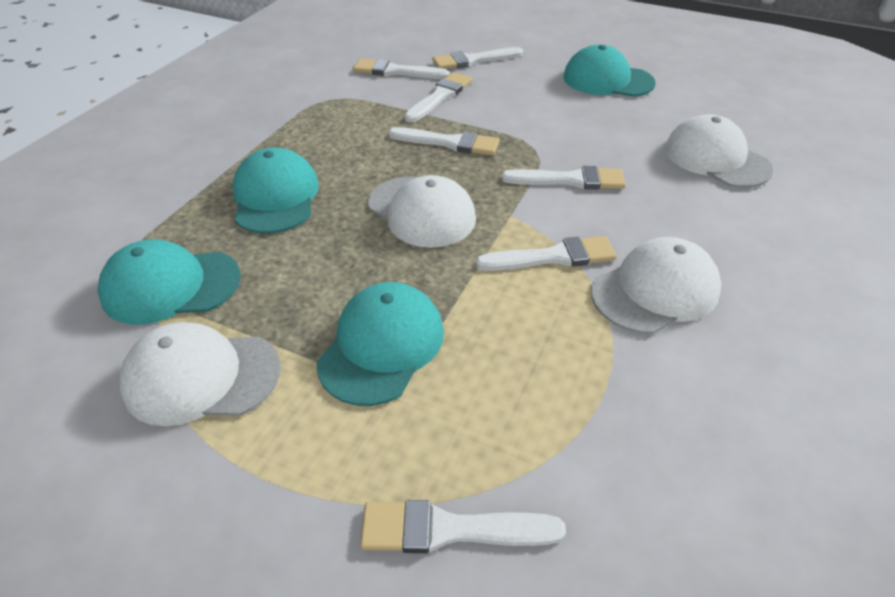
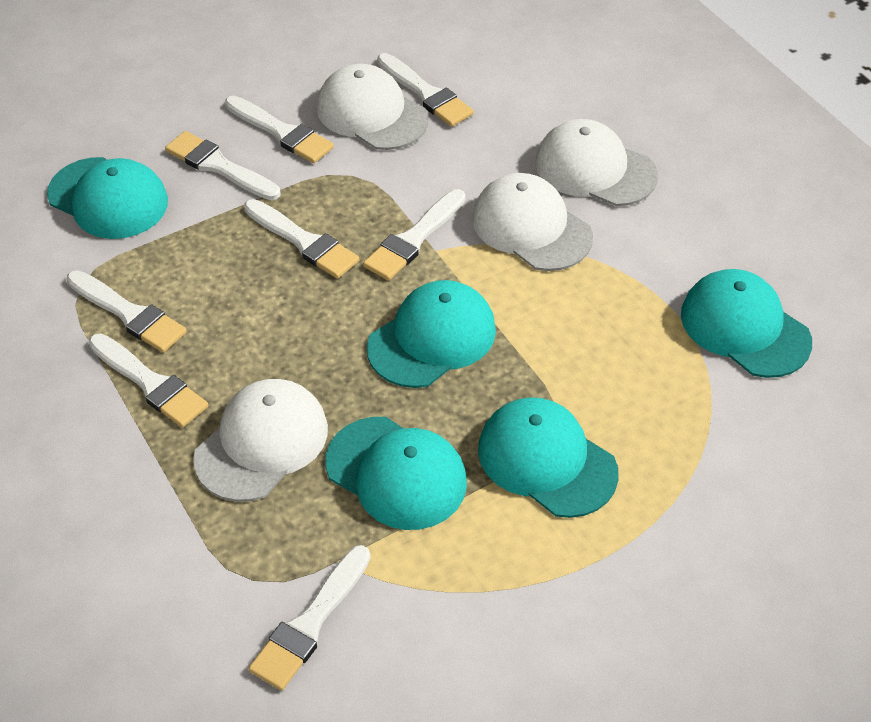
turquoise cap: [98,239,241,324] [233,147,319,234] [317,282,444,406] [563,45,656,97] = 4 -> [47,157,168,239] [325,417,467,530] [367,280,496,388] [478,397,619,518] [681,269,812,378] = 5
white brush: [353,59,450,79] [360,500,566,553] [388,127,499,156] [404,72,472,123] [432,47,523,69] [476,236,616,271] [502,166,626,189] = 7 -> [66,270,187,353] [88,333,208,428] [165,131,280,200] [225,96,334,163] [244,199,359,279] [249,545,371,691] [363,189,466,281] [377,53,474,127] = 8

